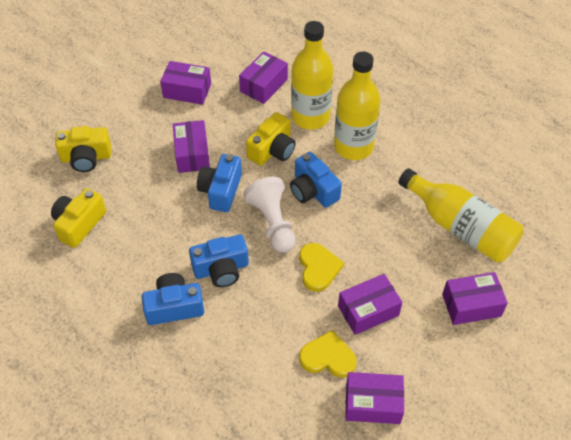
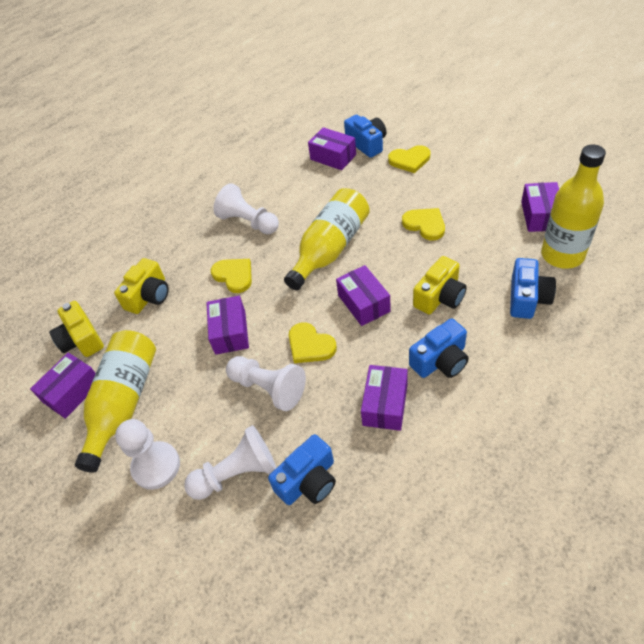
white pawn: [243,177,295,253] = 1 -> [115,419,180,490] [185,425,276,500] [213,183,279,234] [226,356,306,411] = 4
yellow heart: [299,243,344,292] [299,330,357,377] = 2 -> [211,259,252,293] [289,322,337,363] [388,145,430,173] [402,208,445,240] = 4

